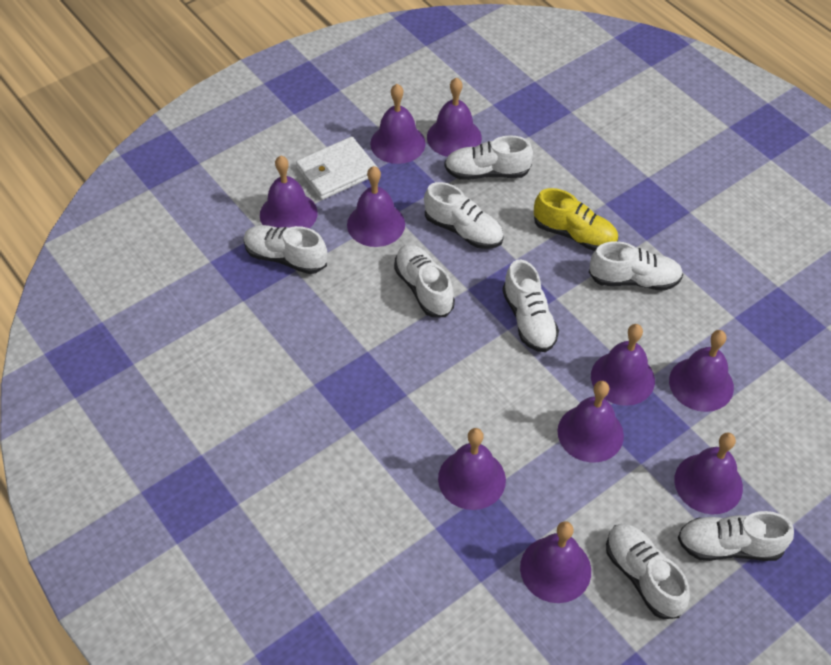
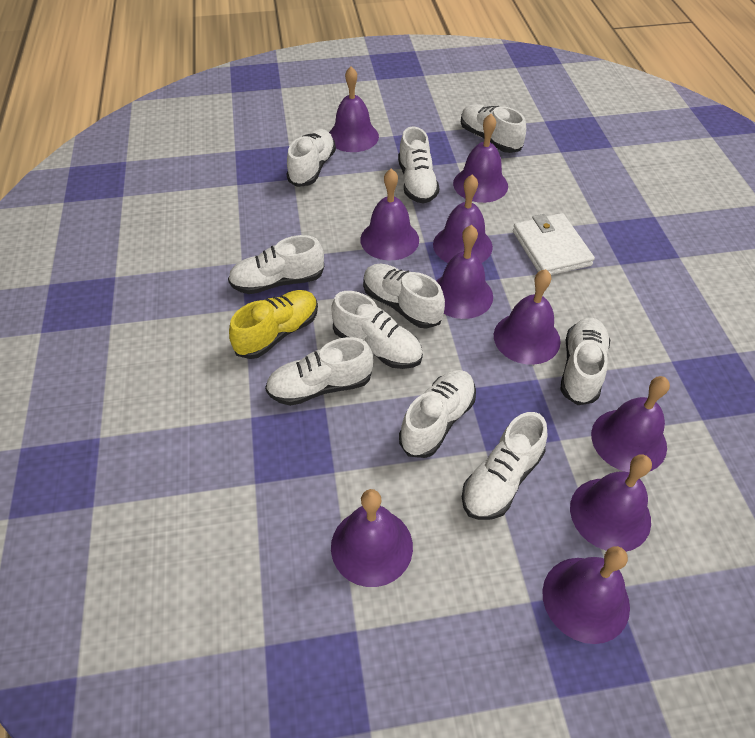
white shoe: [243,225,327,274] [394,245,455,317] [424,182,504,249] [444,135,533,180] [502,260,559,352] [589,241,683,291] [606,523,690,619] [678,511,794,561] = 8 -> [228,235,324,294] [265,337,373,406] [287,129,336,187] [331,291,423,369] [363,264,445,329] [398,127,440,204] [399,370,476,458] [461,104,526,153] [462,412,548,520] [560,318,610,405] = 10

